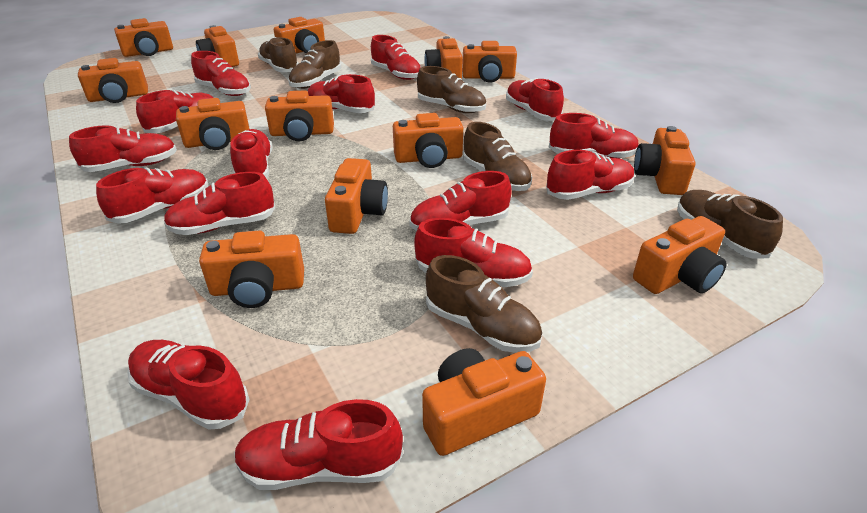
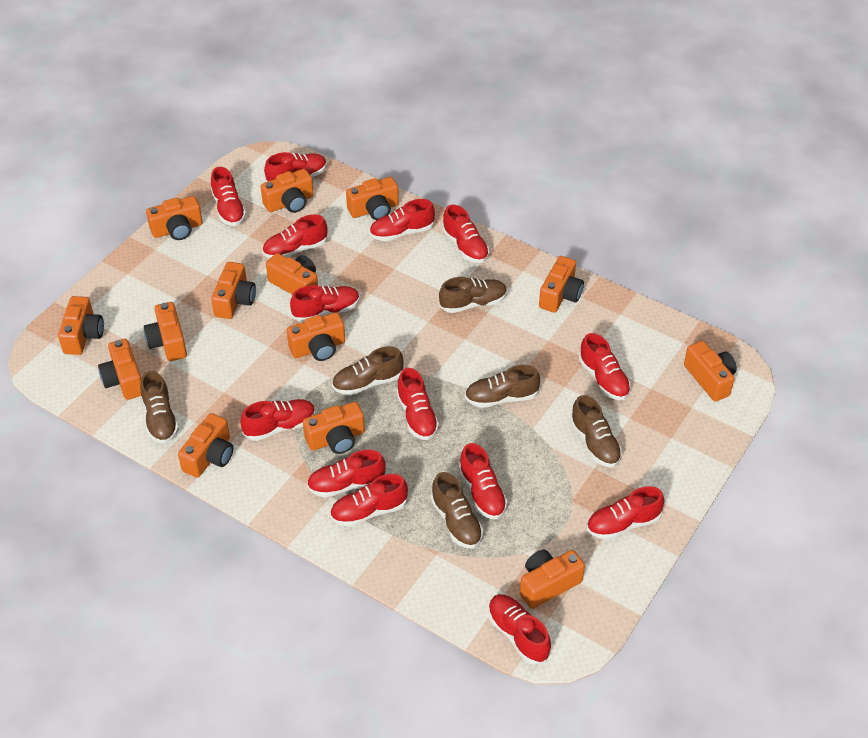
red shoe: [69,125,177,172] [96,168,208,224] [127,340,249,430] [136,90,214,133] [164,172,275,235] [191,51,251,96] [230,129,272,178] [234,399,403,490] [308,74,375,113] [371,35,421,80] [409,171,512,231] [415,218,533,287] [506,78,564,121] [546,150,635,200] [549,113,638,159] = 15 -> [211,167,246,226] [240,399,316,441] [262,214,327,258] [264,152,327,182] [290,285,360,322] [307,450,386,497] [330,474,408,527] [369,199,435,241] [396,368,439,440] [442,205,489,263] [459,443,508,519] [488,594,551,664] [579,333,631,400] [587,486,664,540] = 14

